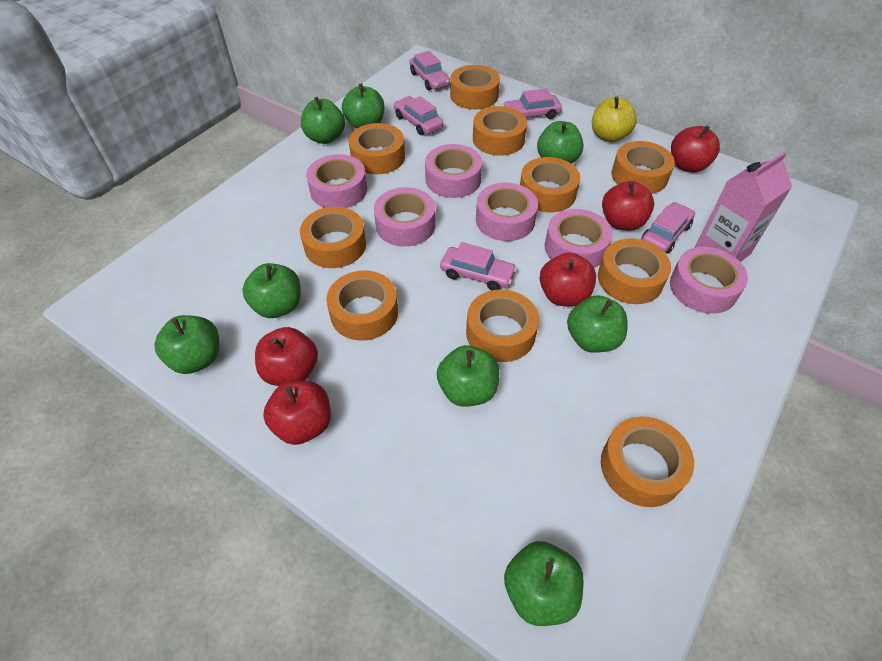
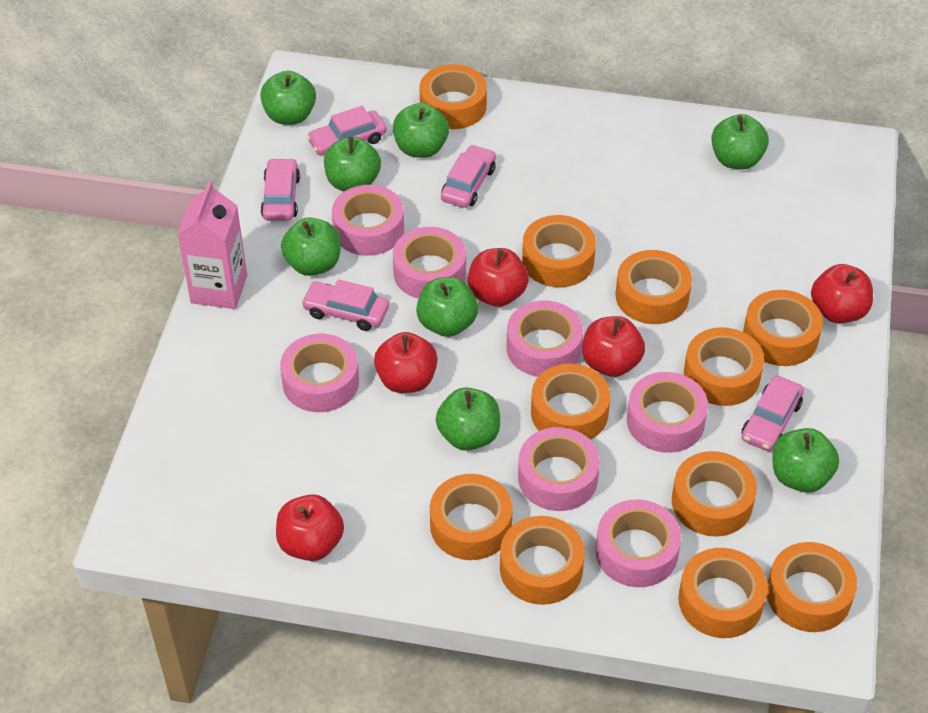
orange tape: [300,207,366,268] [326,270,398,341] [349,123,405,175] [450,65,500,109] [466,289,539,362] [473,106,527,156] [520,157,580,212] [598,238,671,304] [601,416,694,507] [611,141,675,194] = 10 -> [420,64,487,129] [430,474,513,560] [500,516,585,605] [522,215,596,288] [531,364,610,440] [615,250,692,324] [672,451,757,537] [678,548,768,638] [684,327,764,406] [743,290,823,366] [767,542,857,632] = 11
pink tape: [306,154,367,208] [374,187,435,247] [425,144,482,198] [476,183,538,241] [545,209,612,268] [670,247,748,314] = 6 -> [280,334,359,412] [332,185,404,256] [393,227,466,299] [507,300,583,377] [518,427,600,511] [595,500,681,587] [627,372,708,453] = 7
yellow apple: [592,96,637,142] = 1 -> none = 0

